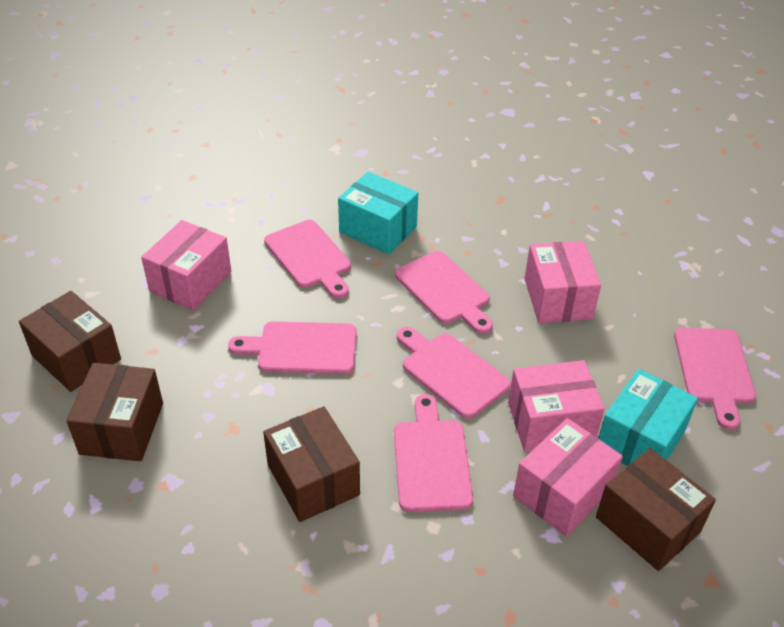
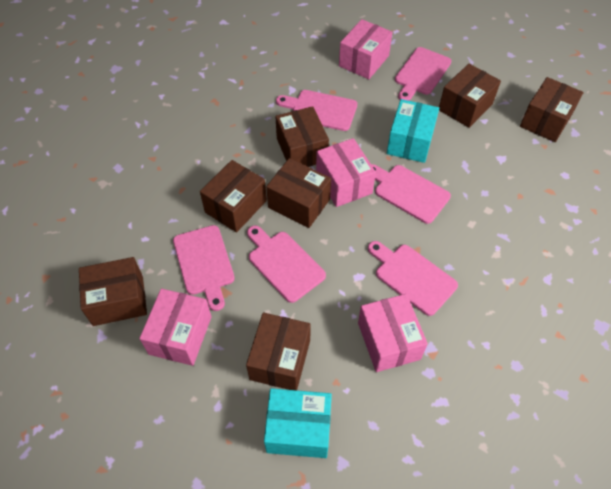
brown box: [19,291,121,392] [66,363,163,461] [263,406,360,522] [596,448,716,571] = 4 -> [79,257,147,326] [200,160,267,233] [246,313,311,390] [266,158,331,228] [275,106,329,167] [439,64,501,128] [520,77,584,142] = 7

